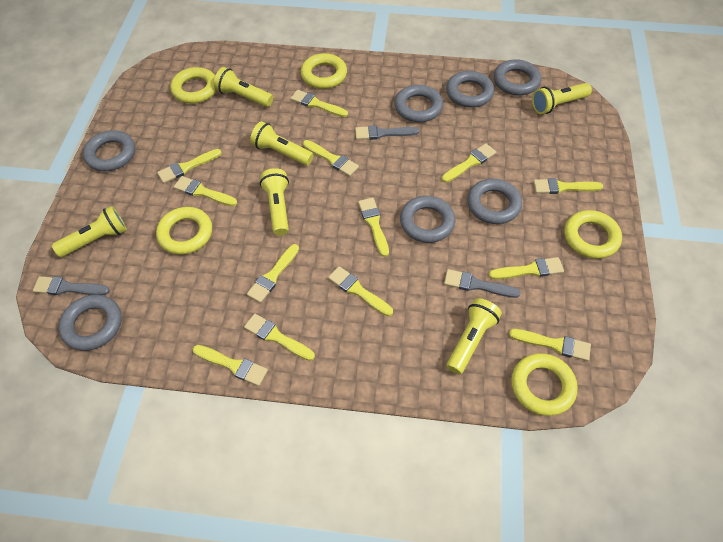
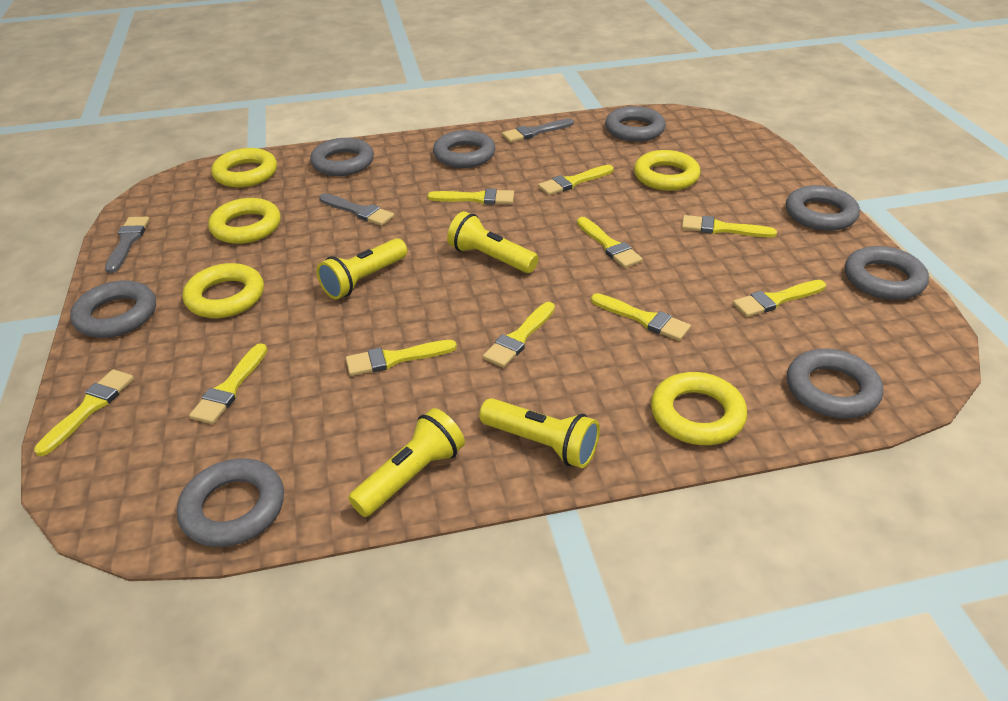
grey ring: [58,295,122,351] [83,130,135,172] [395,85,443,122] [400,196,455,243] [446,71,494,108] [467,179,522,224] [494,59,541,96] = 7 -> [70,280,156,338] [177,458,284,547] [310,138,374,176] [433,130,495,168] [605,106,666,142] [786,185,860,231] [787,349,883,418] [845,246,929,300] = 8
yellow brush: [157,149,222,183] [174,176,237,206] [193,345,268,386] [244,313,315,361] [247,244,299,303] [290,90,348,117] [303,140,359,176] [328,266,393,316] [358,198,389,257] [442,143,496,183] [489,257,564,279] [509,329,591,361] [533,178,603,194] = 13 -> [34,369,134,456] [189,343,267,424] [346,340,457,376] [427,189,514,205] [483,302,555,368] [538,165,614,195] [577,217,643,268] [591,293,691,341] [682,215,777,237] [733,280,826,317] = 10
yellow flashlight: [52,206,127,257] [214,67,273,107] [250,121,314,166] [260,168,289,236] [447,298,502,374] [532,83,592,114] = 6 -> [317,238,407,299] [348,408,465,517] [447,211,538,273] [479,398,600,468] = 4

